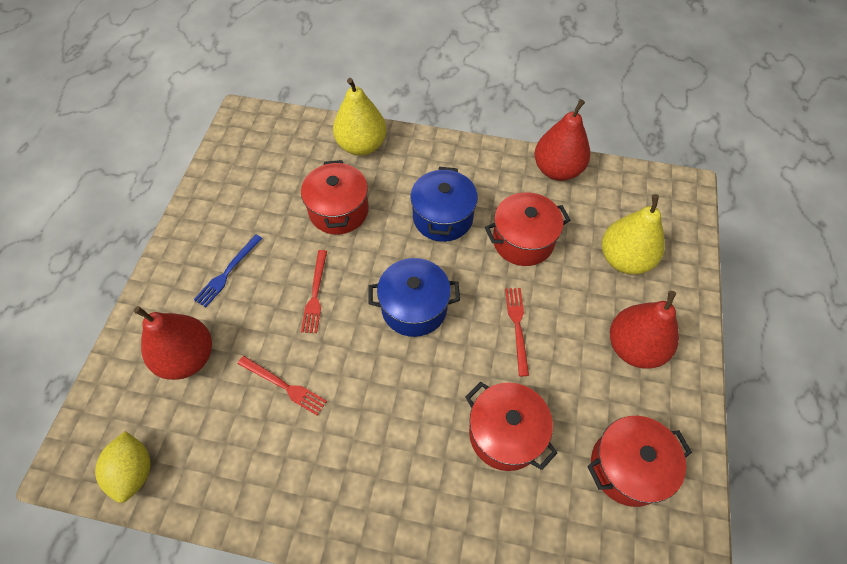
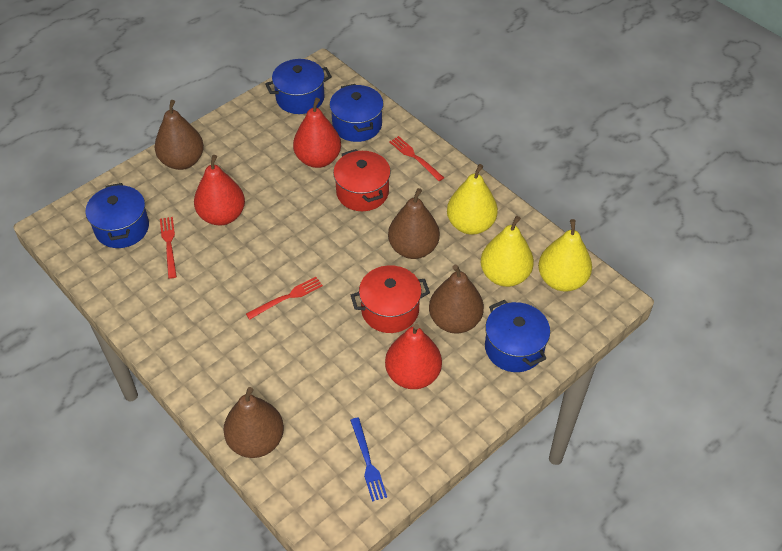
blue pot: [369,258,460,337] [410,167,478,242] = 2 -> [85,183,149,248] [265,59,332,114] [330,84,383,142] [485,300,550,372] = 4
brown pear: none = 0 -> [155,100,204,170] [224,387,284,458] [388,188,440,259] [429,265,484,334] = 4
red pot: [301,160,369,235] [466,382,557,471] [485,192,570,266] [587,416,692,507] = 4 -> [333,149,391,211] [351,265,430,333] = 2
yellow lemon: [95,431,151,503] = 1 -> none = 0
yellow pear: [333,78,387,156] [602,194,665,274] = 2 -> [447,164,498,235] [480,216,534,287] [538,219,592,292] = 3

